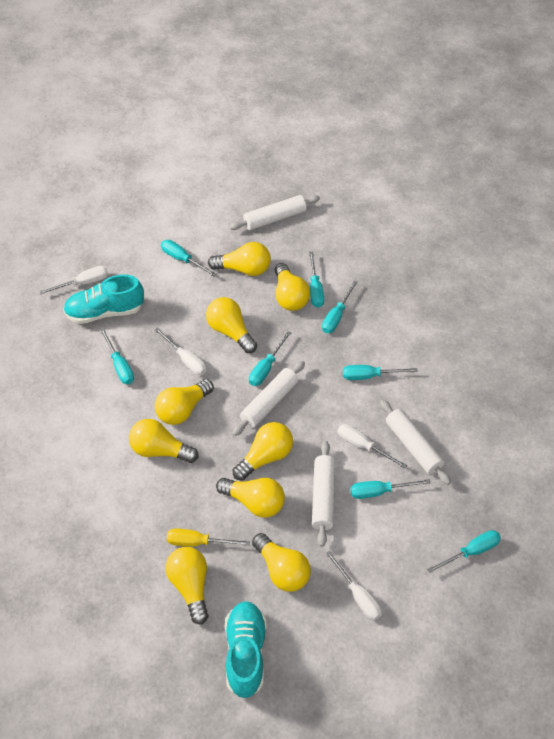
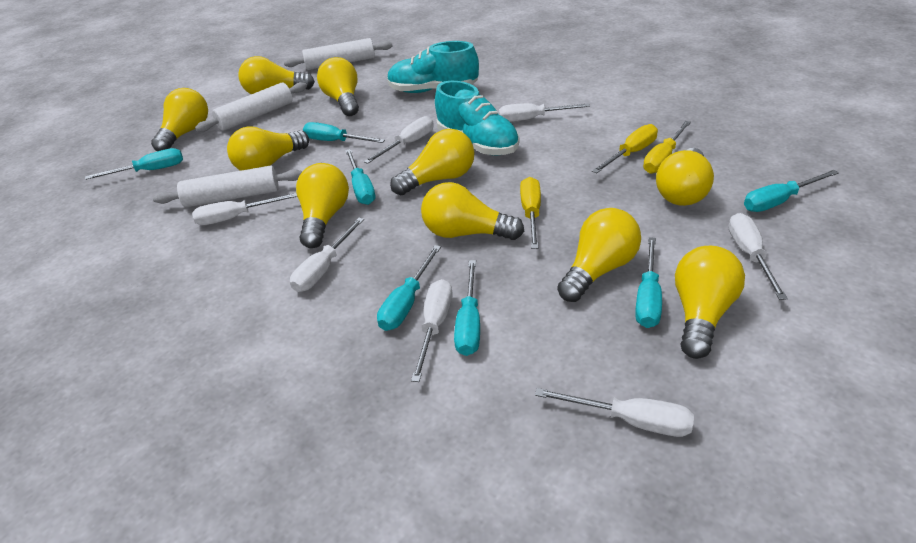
turquoise screwdriver: [100,328,134,384] [161,240,217,277] [249,331,291,386] [309,252,324,308] [322,280,358,333] [343,365,418,380] [351,479,430,499] [427,530,501,573] = 8 -> [85,148,183,180] [303,122,385,143] [345,149,375,205] [377,245,441,331] [454,260,480,356] [635,237,662,328] [744,170,839,212] = 7
white rolling pin: [229,195,320,230] [232,361,305,436] [312,441,335,547] [380,400,451,485] = 4 -> [153,166,302,207] [195,82,307,132] [284,38,393,70] = 3
white screwdriver: [39,266,108,294] [155,328,207,375] [326,551,382,620] [338,424,407,469] = 4 -> [192,193,297,225] [290,218,364,292] [364,116,434,164] [411,279,452,382] [499,103,590,122] [535,388,694,437] [728,213,788,300] = 7
yellow light bulb: [129,419,198,463] [155,379,214,425] [165,547,209,625] [206,297,257,353] [208,242,271,276] [216,478,285,518] [233,422,293,481] [252,533,311,592] [274,263,310,311] = 9 -> [151,88,208,151] [227,126,309,171] [239,56,315,94] [296,163,349,248] [317,57,359,116] [390,129,475,195] [421,182,524,240] [557,208,641,302] [656,148,714,206] [675,246,745,359] = 10
yellow screwdriver: [167,528,250,546] = 1 -> [520,177,541,249] [592,124,658,173] [643,121,691,174] = 3

